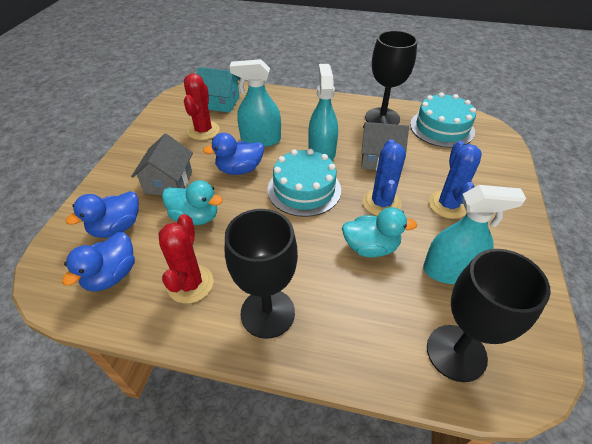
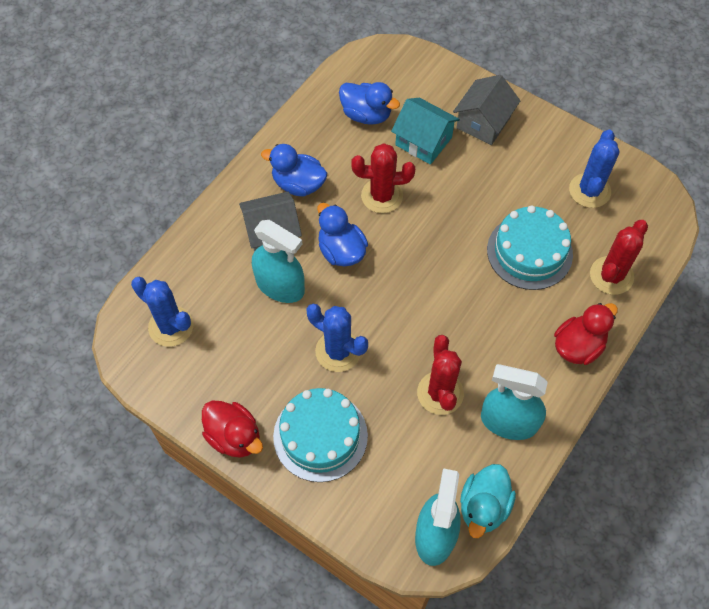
black goblet: [225,209,298,339] [365,31,418,125] [427,249,551,382] = 3 -> none = 0
blue cactus: [363,139,406,216] [429,141,482,219] = 2 -> [131,277,193,347] [306,304,368,372] [569,130,619,208] = 3
red cactus: [158,214,213,304] [184,73,220,140] = 2 -> [352,143,415,213] [417,335,464,415] [590,220,648,295] = 3
red duck: none = 0 -> [202,400,263,458] [554,303,618,365] = 2
turquoise duck: [162,180,223,225] [342,207,417,257] = 2 -> [460,464,516,538] = 1

